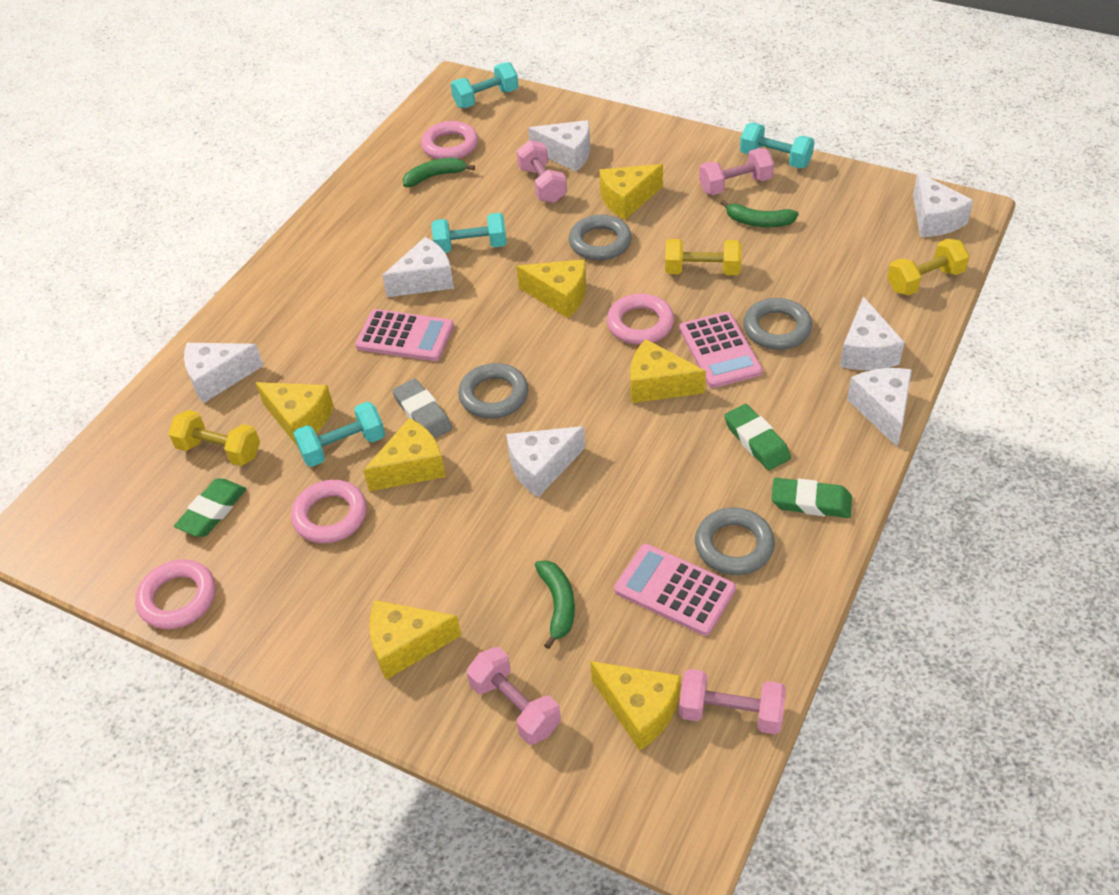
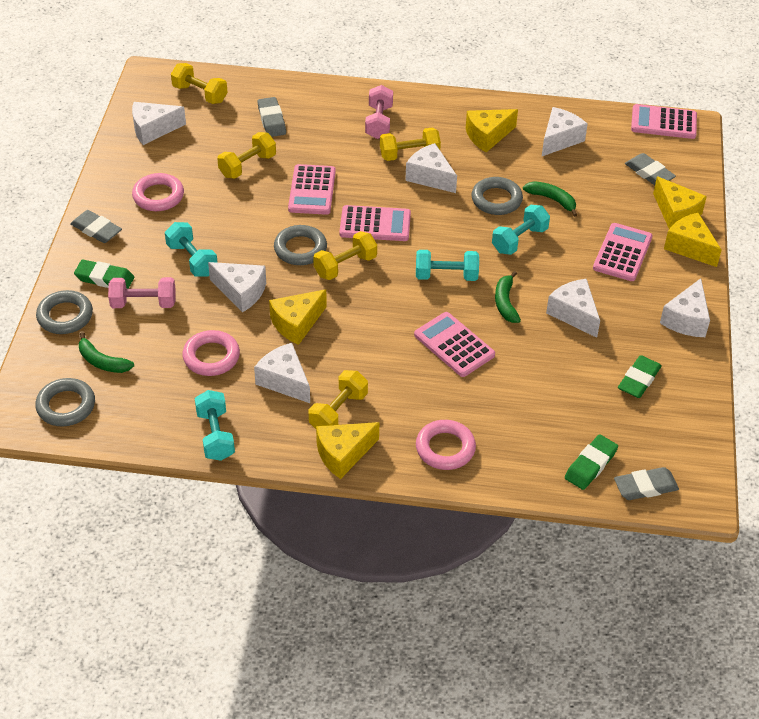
grey eraser: [392,379,452,438] = 1 -> [70,210,122,243] [257,97,286,137] [614,467,679,500] [625,153,676,185] = 4
pink calculator: [355,309,454,361] [614,544,736,636] [679,312,763,388] = 3 -> [288,164,336,215] [339,205,411,241] [414,312,495,377] [593,223,653,281] [631,104,697,139] = 5
pink dumbbell: [467,647,561,744] [517,140,567,203] [679,669,786,734] [699,148,774,195] = 4 -> [108,277,176,308] [365,85,393,139] = 2
pink ring: [135,559,216,629] [291,480,367,543] [421,121,478,159] [607,294,674,345] = 4 -> [132,173,184,211] [182,330,240,376] [416,420,476,470] = 3
yellow cheese: [255,382,334,447] [363,418,446,491] [369,600,461,680] [517,260,586,318] [590,661,681,751] [599,164,663,220] [630,339,706,403] = 7 -> [269,289,327,345] [316,422,379,479] [466,109,518,152] [653,176,707,229] [664,213,722,267] = 5
yellow dumbbell: [168,410,260,466] [665,239,742,275] [887,239,969,296] = 3 -> [171,63,228,104] [217,132,276,179] [308,370,368,429] [313,231,377,280] [380,127,441,161] = 5

